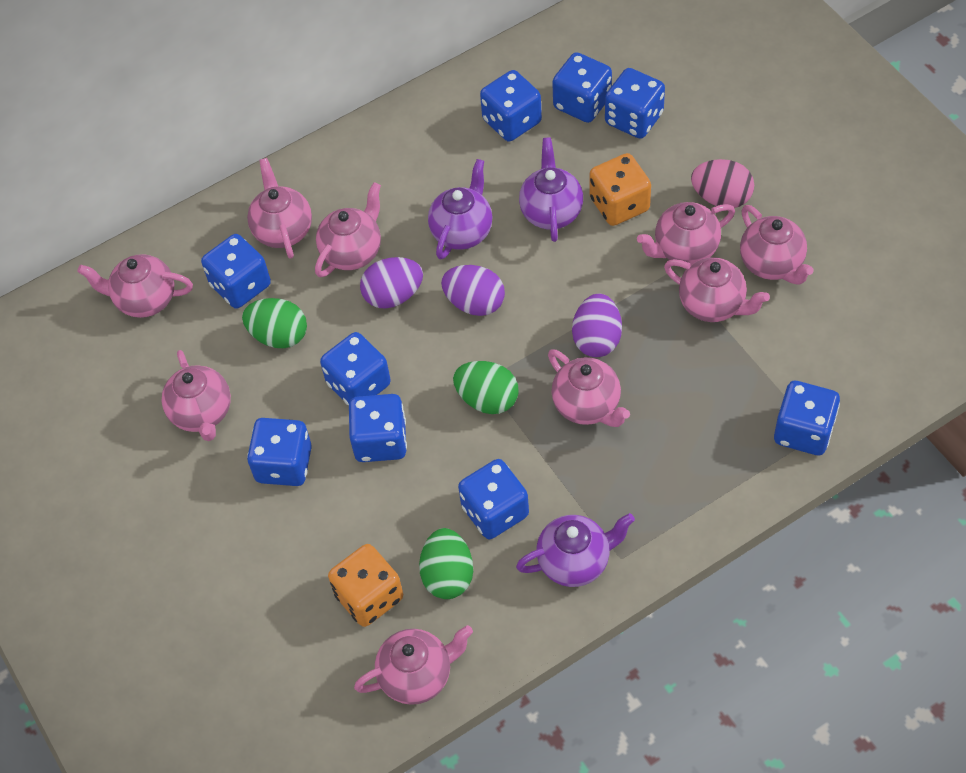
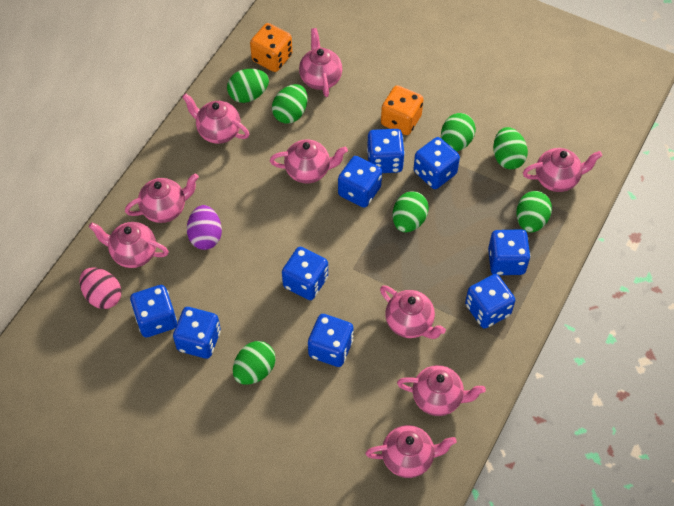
green egg: [242,298,307,348] [419,528,473,599] [453,361,519,414] = 3 -> [227,69,269,103] [233,341,276,385] [272,84,308,124] [393,191,429,232] [441,113,476,151] [493,127,528,169] [516,191,552,232] = 7
purple egg: [360,257,423,309] [441,265,505,316] [572,293,622,357] = 3 -> [187,205,222,250] = 1
purple teapot: [428,159,493,260] [516,513,635,587] [519,137,583,242] = 3 -> none = 0

